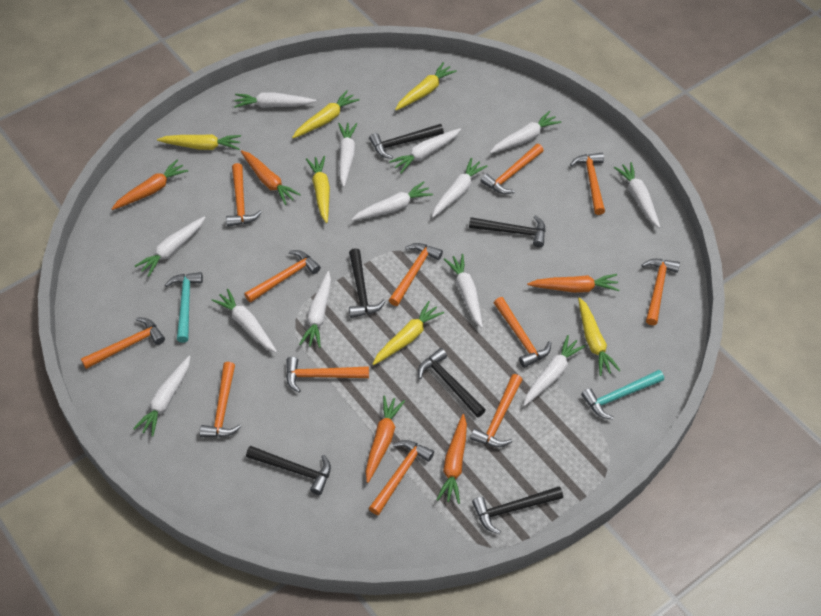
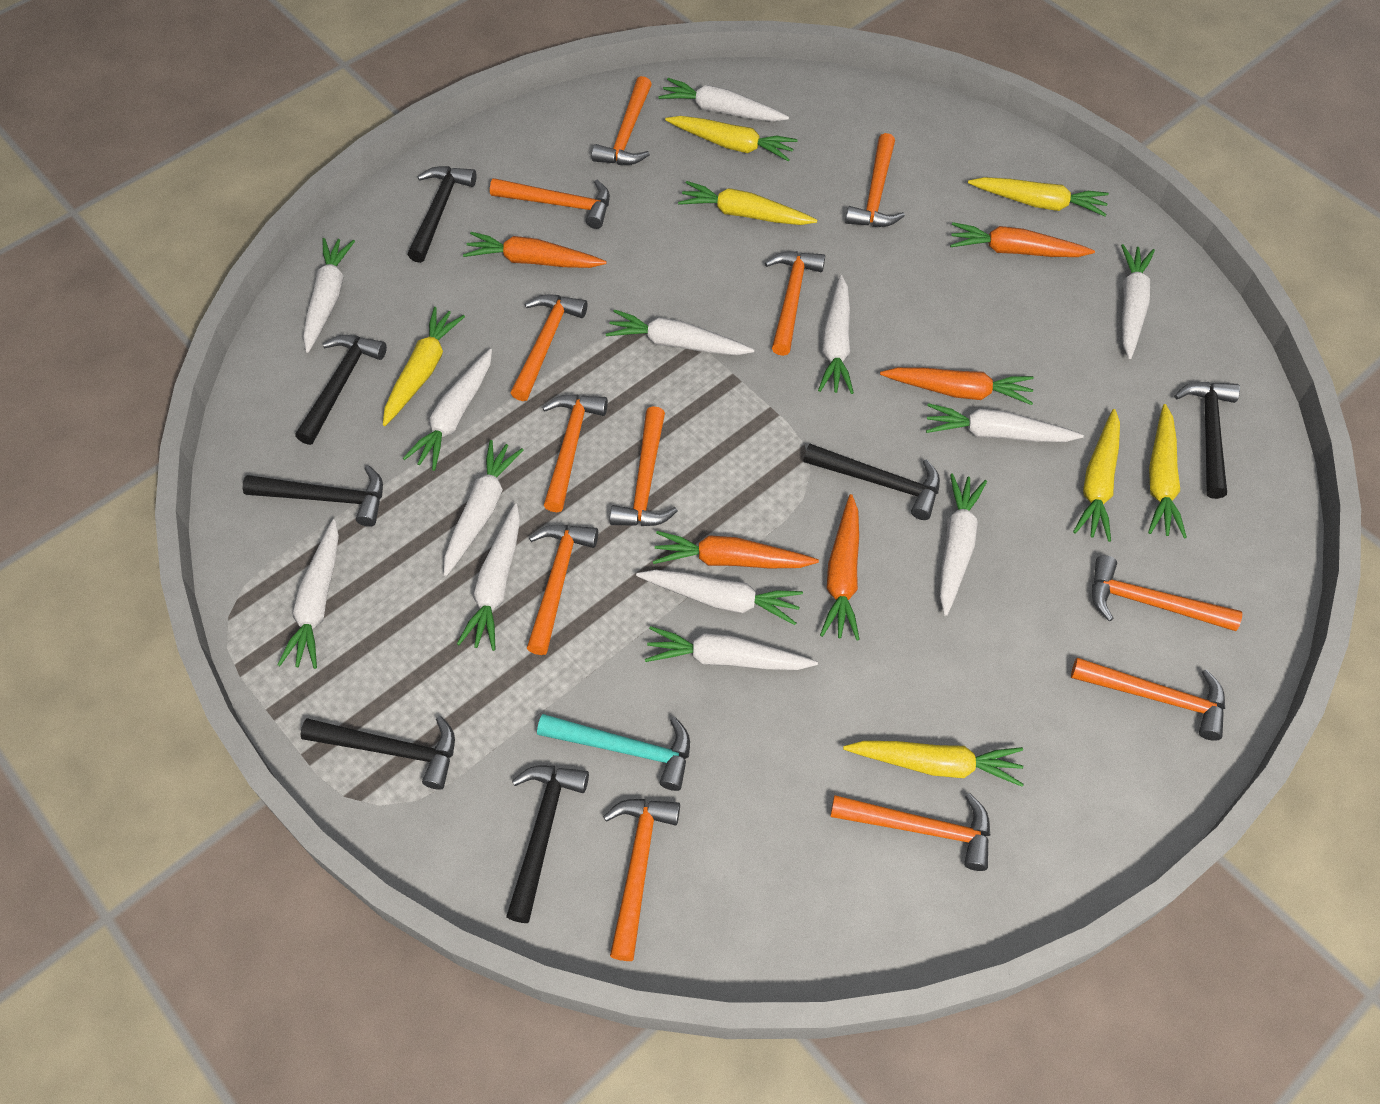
black hammer: [246,446,331,495] [349,248,386,318] [369,124,444,159] [418,348,486,417] [469,215,546,248] [472,486,563,534] = 6 -> [242,465,383,527] [295,335,387,445] [301,716,455,790] [408,166,477,263] [506,766,589,923] [803,444,940,520] [1174,382,1240,499] = 7
turquoise hammer: [165,272,203,343] [581,370,664,420] = 2 -> [537,714,690,791] = 1
yellow carrot: [157,134,241,150] [292,90,360,138] [306,156,330,223] [373,301,444,365] [395,62,457,110] [578,297,621,376] = 6 -> [383,307,465,426] [665,116,798,161] [678,181,817,225] [843,741,1024,787] [968,177,1109,216] [1073,409,1120,542] [1148,404,1187,538] = 7

